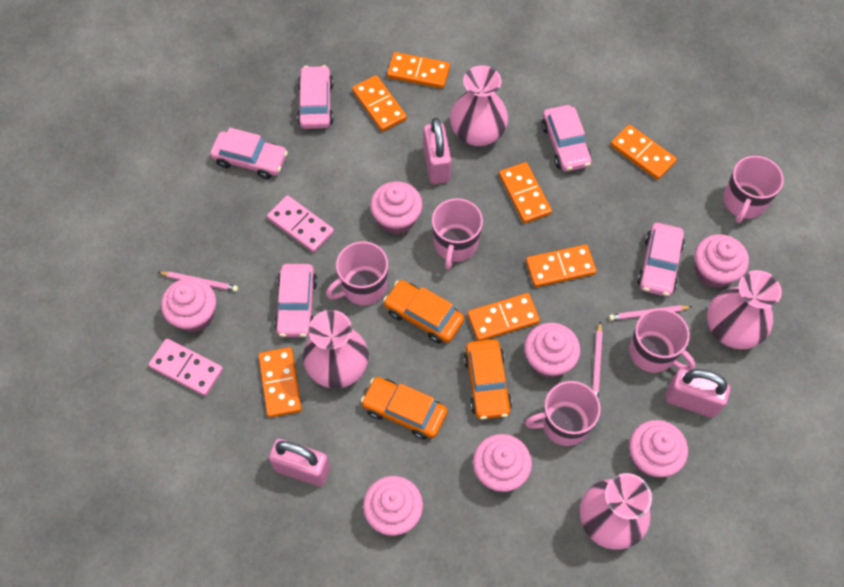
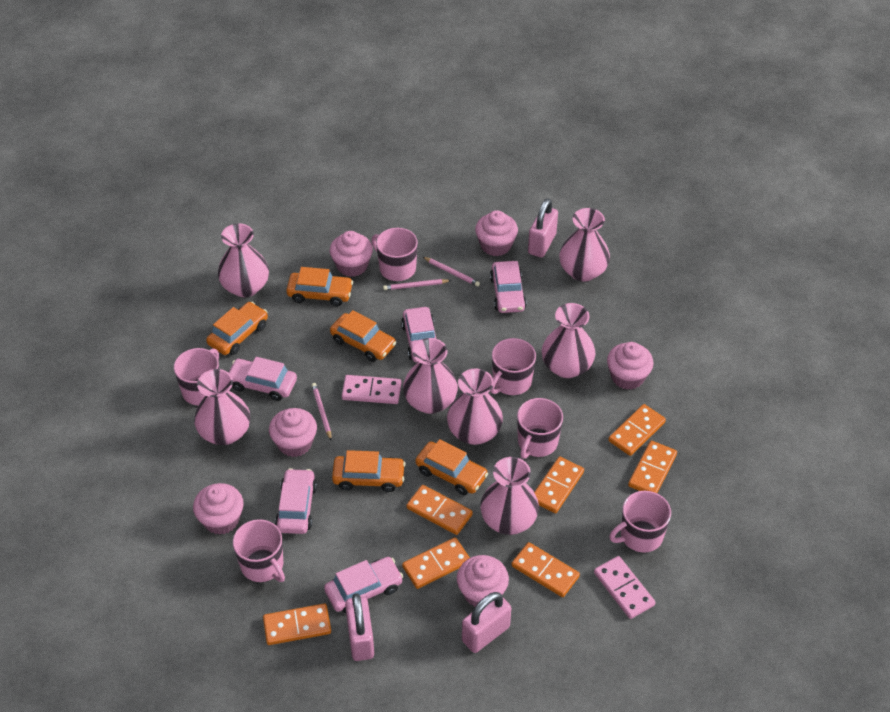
orange car: [361,377,447,440] [383,280,464,344] [463,339,512,420] = 3 -> [206,302,268,355] [286,267,353,306] [330,310,396,362] [332,450,406,492] [415,439,488,495] = 5
pink cupcake: [161,278,216,333] [363,476,423,536] [370,182,423,234] [473,434,532,492] [524,323,580,378] [629,420,688,477] [694,234,749,288] = 7 -> [193,483,244,535] [269,408,317,457] [330,231,373,277] [457,555,509,607] [475,210,518,256] [607,342,654,390] = 6
pink mug: [326,242,388,305] [432,198,483,270] [525,381,601,446] [629,308,695,373] [724,156,784,223] = 5 -> [174,348,219,405] [233,519,285,582] [371,228,418,281] [490,338,536,395] [517,398,563,459] [609,491,671,553] = 6
pink vase: [303,310,369,389] [450,65,508,146] [580,473,652,550] [707,270,782,349] = 4 -> [194,369,250,445] [218,223,269,297] [403,338,458,414] [447,369,503,445] [480,457,539,535] [542,303,596,378] [559,208,610,282] = 7

